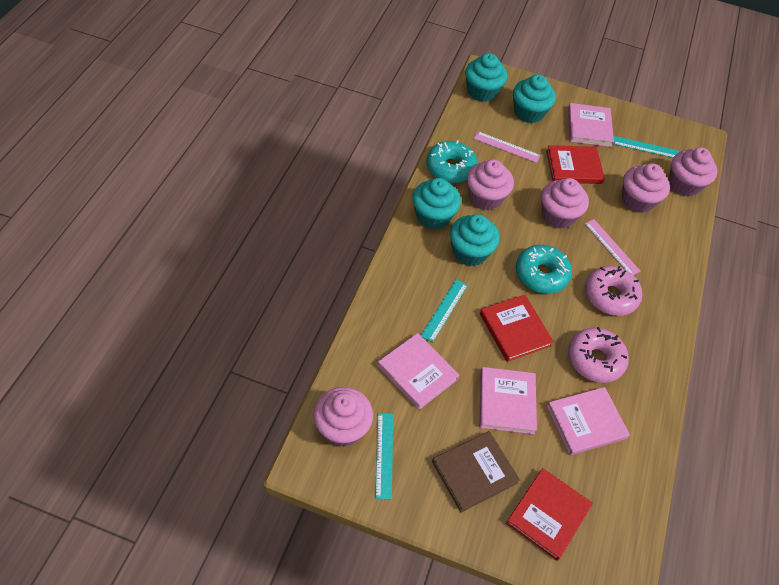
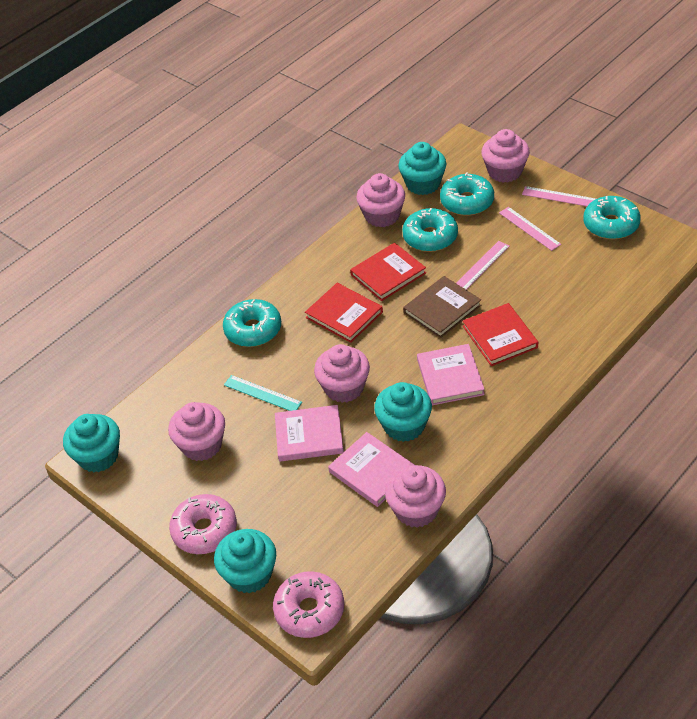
pink book: [377,333,459,410] [479,367,537,434] [547,387,630,455] [568,103,614,147] = 4 -> [275,405,344,462] [328,432,414,507] [417,344,485,405] = 3
pink ruler: [474,131,540,163] [585,219,641,275] = 2 -> [456,241,510,290] [499,207,561,251] [522,186,596,206] = 3
turquoise donut: [426,140,478,183] [516,245,572,294] = 2 -> [223,299,281,347] [402,208,458,252] [440,172,494,216] [583,196,641,239] = 4
turquoise ruler: [375,413,393,499] [420,279,468,343] [613,136,679,158] = 3 -> [224,375,302,411] = 1

